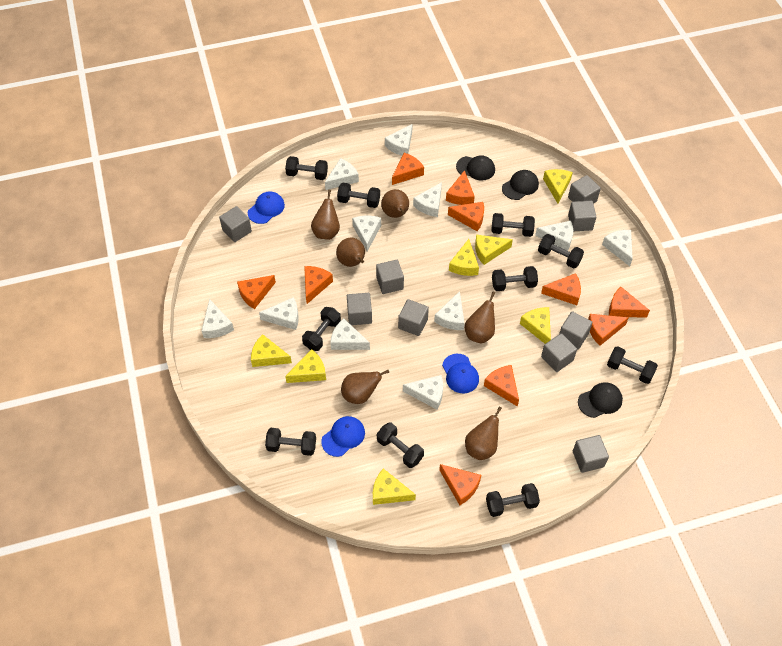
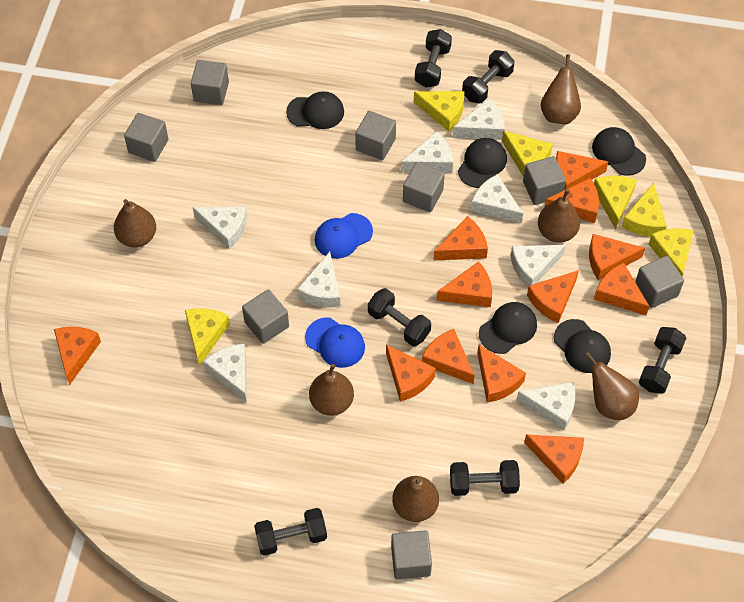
black cap: [456,155,495,181] [502,170,539,200] [578,382,623,418] = 3 -> [286,91,344,129] [458,138,507,188] [479,302,537,354] [554,319,611,373] [592,127,646,176] = 5
black dumbbell: [265,428,316,456] [285,156,328,180] [302,307,341,351] [337,183,380,208] [377,422,424,468] [486,483,540,517] [491,213,535,237] [492,266,538,291] [538,234,584,269] [607,346,658,384] = 10 -> [254,508,327,556] [368,288,431,346] [415,29,452,87] [450,460,520,496] [462,50,514,103] [639,327,686,394] = 6
blue cap: [248,191,285,224] [321,416,365,457] [442,354,479,393] = 3 -> [305,318,365,368] [315,213,373,259] = 2
grey cube: [219,206,252,242] [347,293,372,325] [376,260,404,294] [398,299,429,336] [541,333,577,372] [559,311,593,350] [568,175,601,204] [568,201,596,231] [573,435,609,473] = 9 -> [124,113,168,162] [191,60,229,105] [242,289,289,344] [355,111,396,160] [391,530,432,579] [403,162,445,212] [523,156,566,205] [635,256,684,308] = 8
orange cheese: [237,275,276,309] [304,266,333,304] [392,153,424,185] [439,464,481,505] [446,170,475,205] [448,202,484,231] [484,365,519,407] [541,273,581,305] [588,314,629,346] [609,287,650,318] = 10 -> [54,327,101,385] [386,344,436,402] [422,329,475,384] [433,216,488,261] [437,262,492,307] [477,344,526,403] [524,434,584,484] [527,270,579,323] [544,178,599,223] [556,151,609,190] [589,234,645,280] [594,263,649,315] = 12
white cheese: [202,299,234,338] [259,297,299,330] [325,158,359,190] [330,319,370,350] [352,216,381,251] [385,124,413,156] [403,375,443,410] [413,182,442,217] [434,291,465,330] [535,221,573,251] [602,230,633,266] = 11 -> [193,206,247,250] [203,344,247,402] [297,252,340,307] [401,131,453,173] [453,99,505,140] [471,174,523,223] [511,245,566,287] [517,382,575,430] = 8
yellow cheese: [251,334,292,367] [285,349,326,383] [373,469,416,505] [449,239,479,276] [475,235,513,265] [520,307,551,344] [543,169,573,203] = 7 -> [185,308,230,366] [414,91,465,132] [502,131,553,177] [594,176,637,229] [622,183,667,236] [649,228,694,276] = 6

